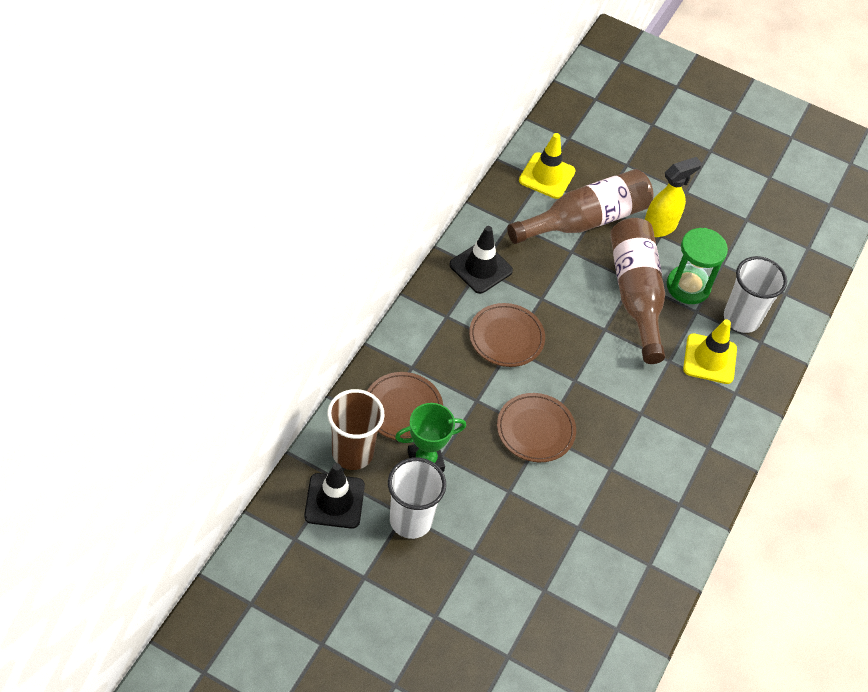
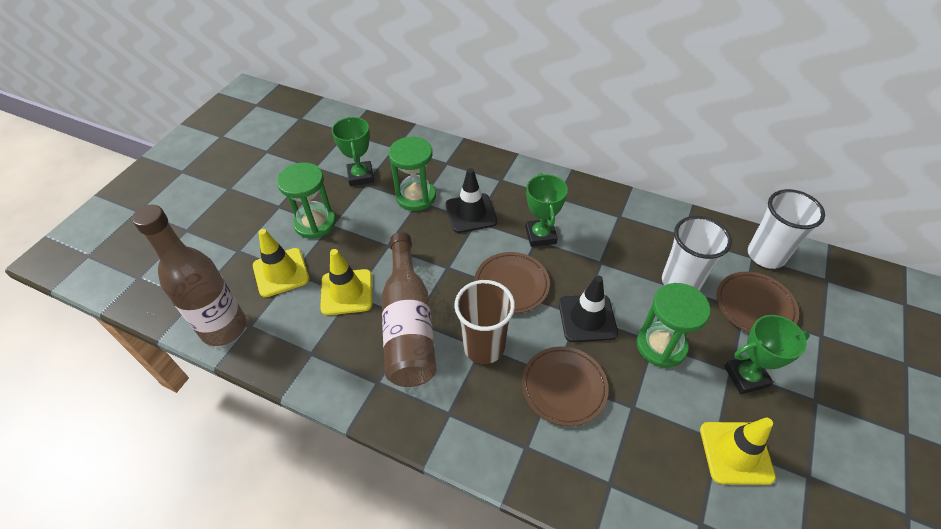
green hourglass: [667,228,728,304] = 1 -> [277,162,336,239] [389,137,436,211] [636,283,711,368] = 3
green trophy: [395,403,466,472] = 1 -> [332,117,374,186] [525,173,568,247] [724,315,810,394] = 3
yellow spray bottle: [645,157,702,237] = 1 -> none = 0
yellow traffic cone: [519,133,576,199] [683,319,737,384] = 2 -> [253,229,309,297] [320,249,372,315] [700,417,776,485] = 3

